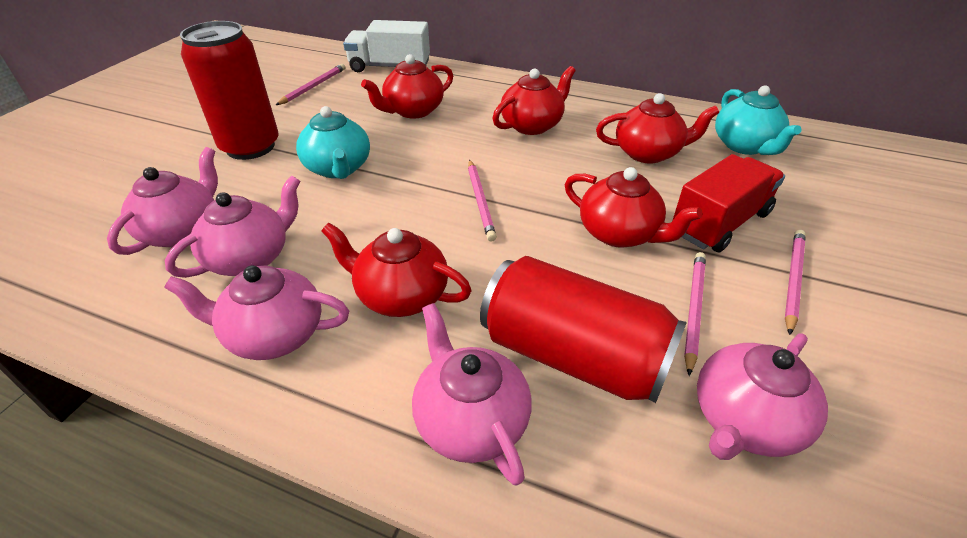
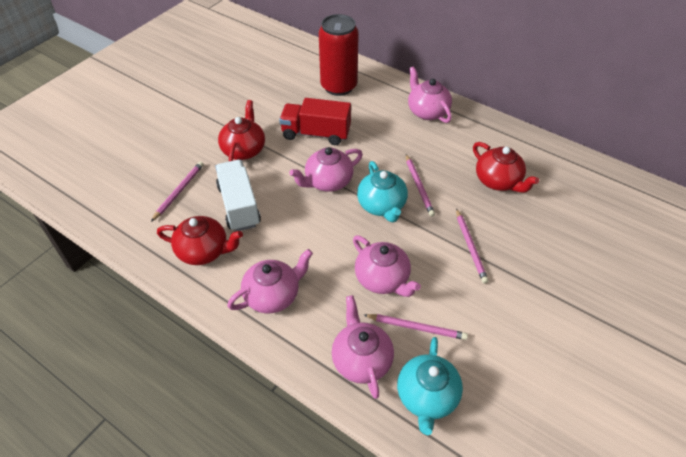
red can: [180,21,279,160] [480,256,687,403] = 2 -> [319,14,359,96] = 1
red teapot: [321,223,472,317] [361,54,453,119] [492,66,576,135] [565,167,703,248] [596,93,719,164] = 5 -> [157,216,243,265] [218,100,265,161] [473,142,539,193] = 3

